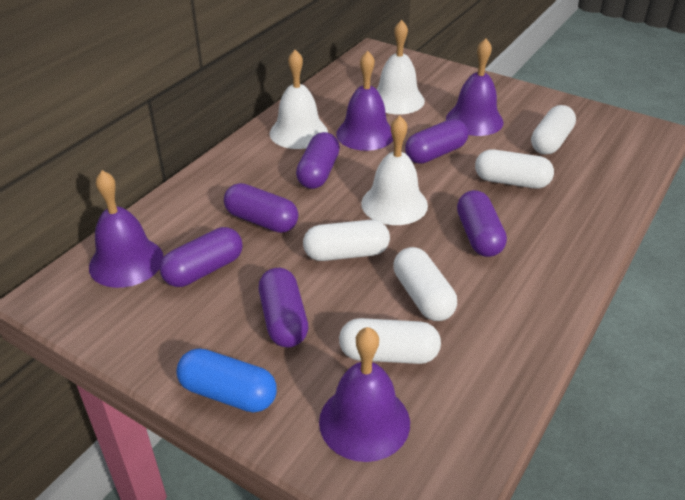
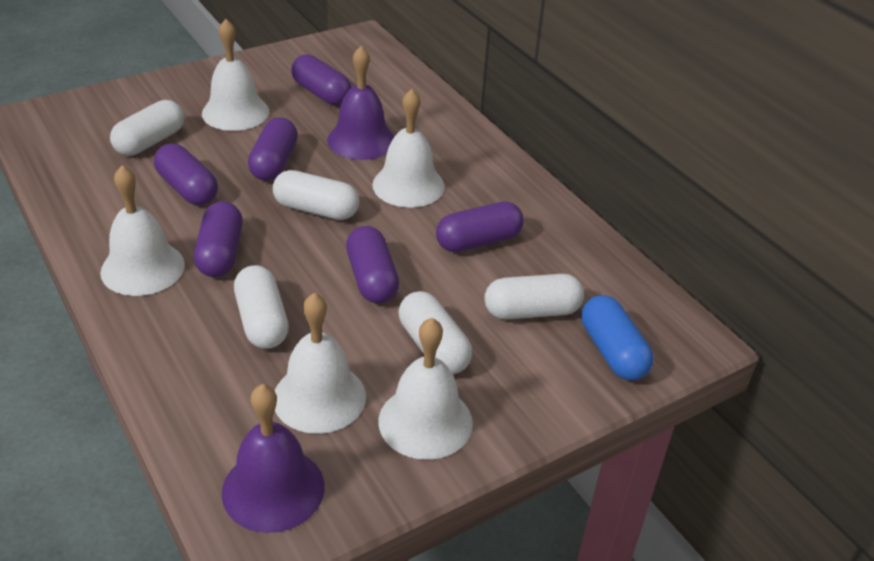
purple bell: [89,170,164,288] [319,327,410,462] [336,51,393,151] [446,38,504,136] = 4 -> [222,384,325,533] [327,46,395,160] = 2
white bell: [269,50,328,149] [361,116,428,225] [376,20,425,114] = 3 -> [100,166,185,296] [202,19,269,131] [275,293,366,434] [372,89,445,208] [378,318,473,460] = 5

